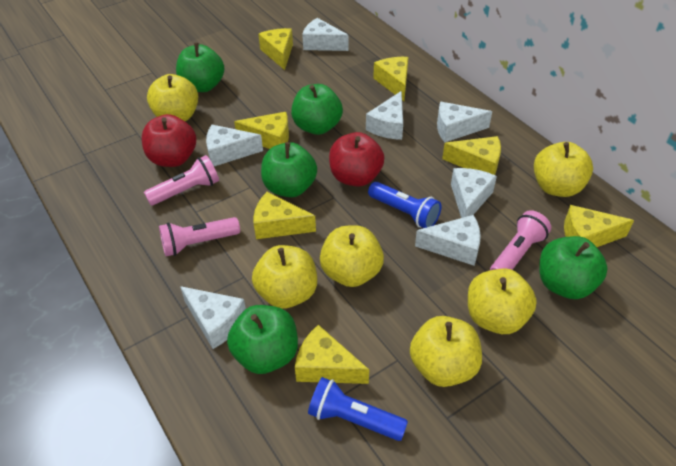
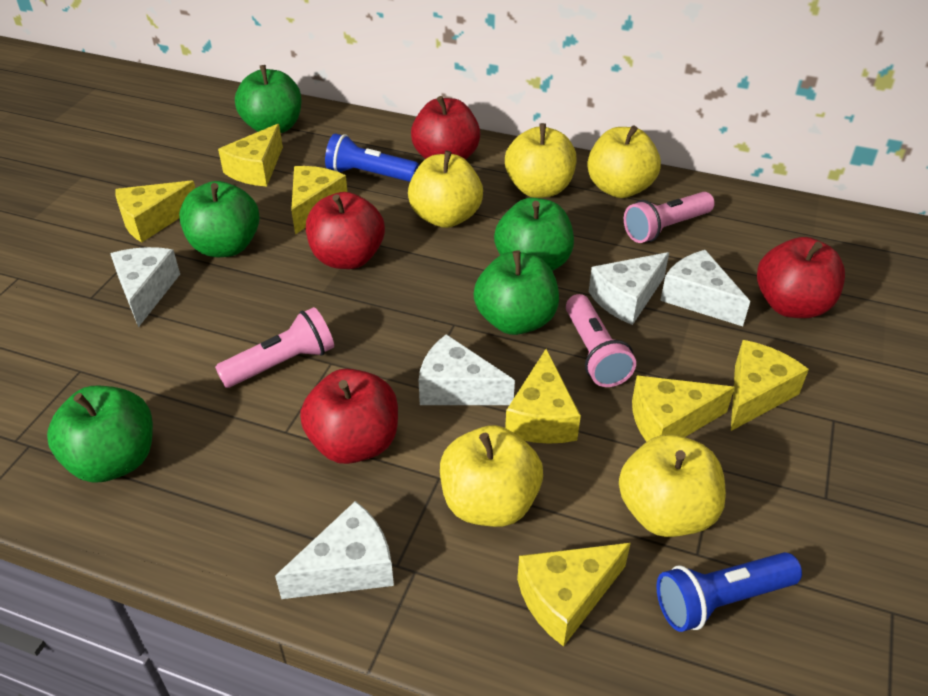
red apple: [142,114,196,167] [329,132,384,187] = 2 -> [300,368,398,464] [306,192,385,269] [411,96,480,160] [757,237,845,318] = 4
white cheese: [180,286,246,349] [206,125,263,166] [302,18,348,51] [366,91,403,140] [415,215,481,266] [437,102,492,143] [451,168,497,218] = 7 -> [110,247,180,327] [275,501,394,599] [419,334,515,405] [589,252,669,325] [660,250,750,326] = 5
yellow apple: [147,74,198,121] [252,245,317,309] [320,225,384,287] [410,316,482,387] [468,268,537,334] [534,142,593,197] = 6 -> [408,151,483,228] [440,425,543,527] [505,123,577,198] [587,125,661,198] [619,434,726,537] = 5

